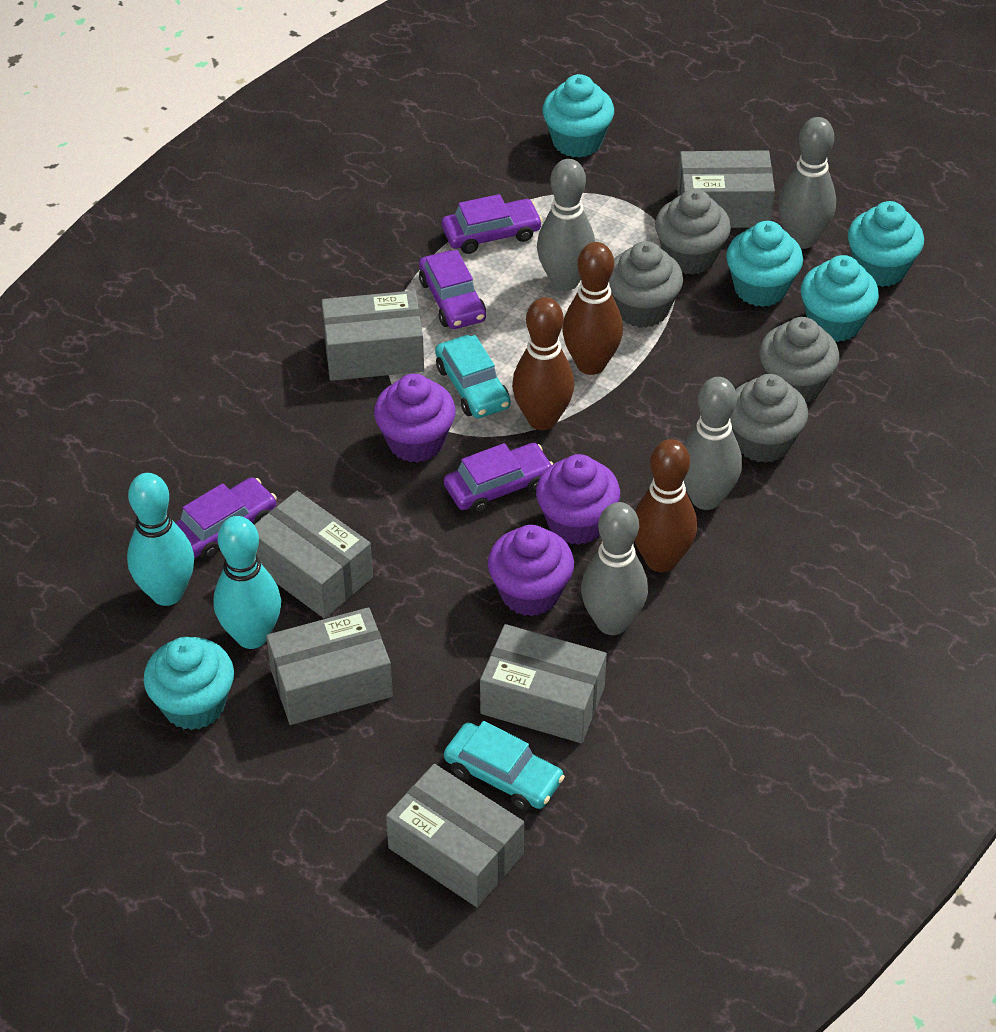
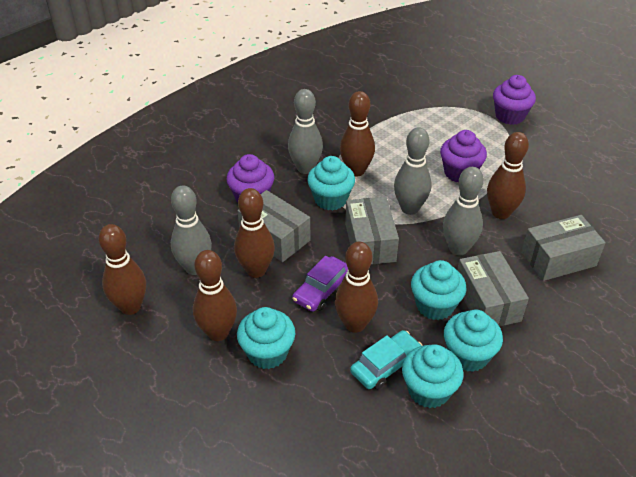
brown bowling pin: [512,297,574,430] [562,242,623,375] [634,439,697,572] = 3 -> [99,224,146,315] [193,250,237,341] [234,188,275,278] [335,242,378,333] [340,91,375,177] [487,132,529,219] = 6
grey box: [254,491,373,619] [266,607,393,725] [322,290,424,381] [386,764,524,907] [480,624,607,743] [677,150,775,228] = 6 -> [237,190,310,262] [345,197,399,264] [457,251,529,327] [521,215,606,281] = 4
grey cupcake: [609,241,683,328] [655,189,731,275] [730,374,808,463] [759,317,839,402] = 4 -> none = 0
purple car: [175,477,277,559] [419,250,486,329] [442,194,543,254] [444,443,553,514] = 4 -> [292,256,348,312] = 1
turquoise bowling pin: [127,473,194,606] [214,516,281,649] = 2 -> none = 0
turquoise car: [435,335,511,418] [444,721,565,811] = 2 -> [350,330,422,390] = 1

